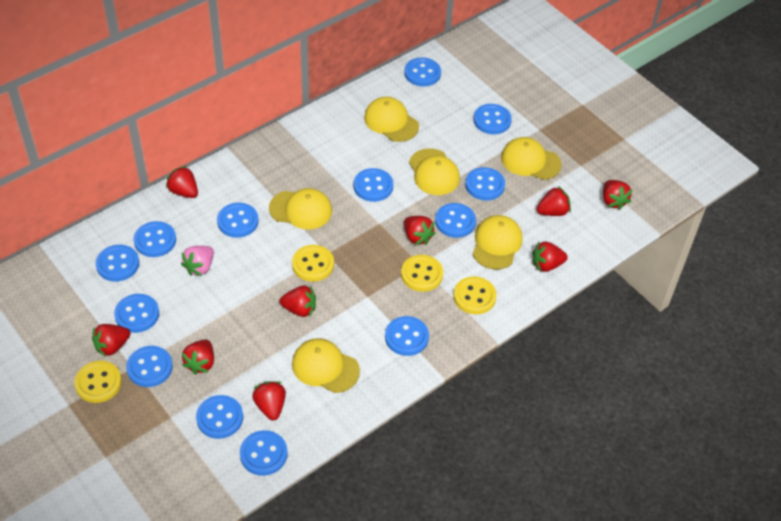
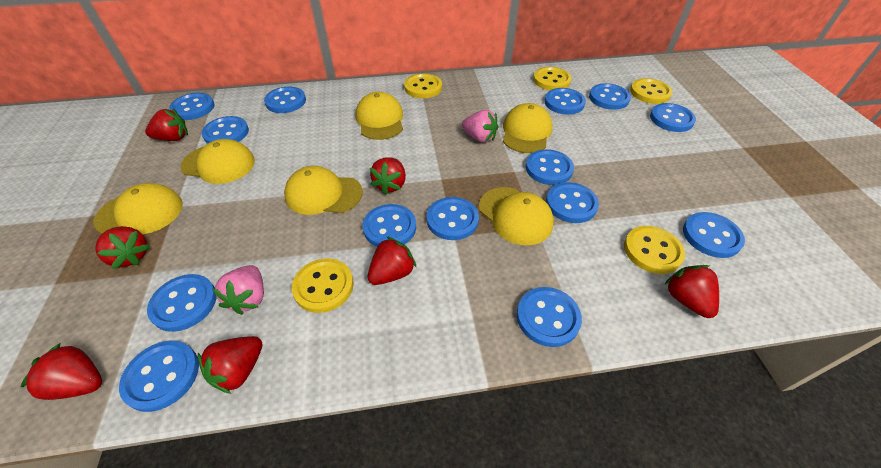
blue button: [96,245,139,282] [114,294,159,333] [126,346,173,387] [134,221,176,257] [196,395,243,439] [217,203,259,238] [240,430,288,476] [354,168,393,202] [385,316,429,356] [404,57,441,86] [435,203,476,238] [465,167,505,200] [473,104,512,134] = 13 -> [119,341,199,412] [147,274,217,332] [169,93,215,120] [202,116,249,144] [264,87,306,113] [363,204,416,247] [427,197,479,240] [517,287,582,347] [526,149,574,185] [545,88,586,115] [546,182,599,223] [589,83,631,110] [650,103,696,132] [683,212,745,258] = 14
pink strawberry: [181,246,214,276] = 1 -> [212,265,264,315] [462,110,498,143] = 2
red strawberry: [92,324,130,357] [166,166,198,198] [182,339,214,375] [252,381,286,420] [279,285,316,317] [404,216,435,245] [533,242,568,272] [537,186,571,216] [603,180,632,210] = 9 -> [20,343,102,400] [95,226,150,269] [145,108,188,141] [197,336,262,394] [368,237,417,285] [370,158,406,195] [664,265,719,318] = 7
yellow button: [74,361,122,403] [292,245,334,282] [401,255,443,292] [453,277,497,314] = 4 -> [292,258,354,313] [404,73,442,98] [533,67,572,90] [624,226,685,274] [630,78,672,104] = 5

